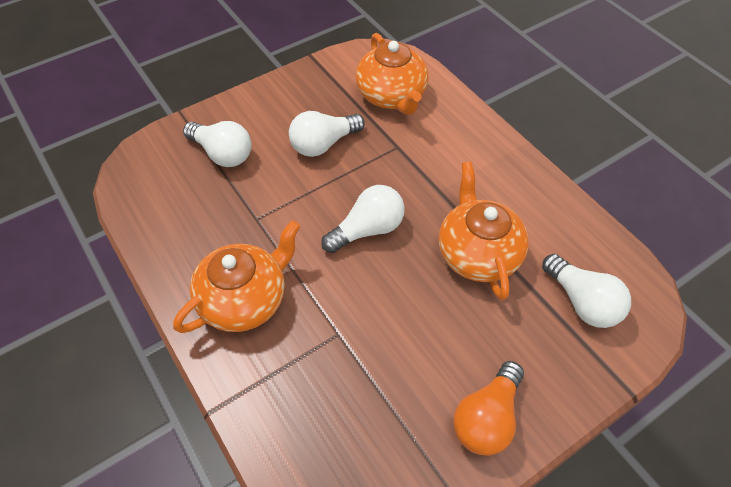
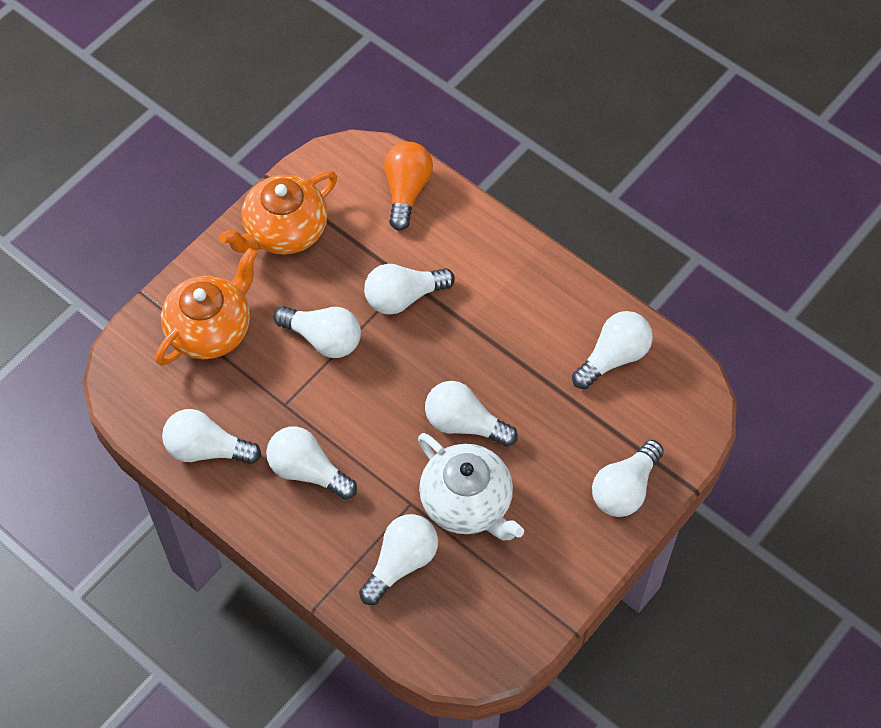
orange teapot: [173,220,301,333] [356,33,429,115] [439,162,529,300] = 3 -> [155,248,257,365] [219,171,337,255] = 2
white light bulb: [183,121,252,167] [289,111,365,157] [321,185,405,253] [542,254,631,328] = 4 -> [162,409,261,464] [266,426,357,500] [274,306,361,358] [359,514,438,605] [364,264,455,315] [425,381,518,447] [572,311,653,389] [592,440,664,517] = 8
white teapot: none = 0 -> [418,433,524,540] = 1

